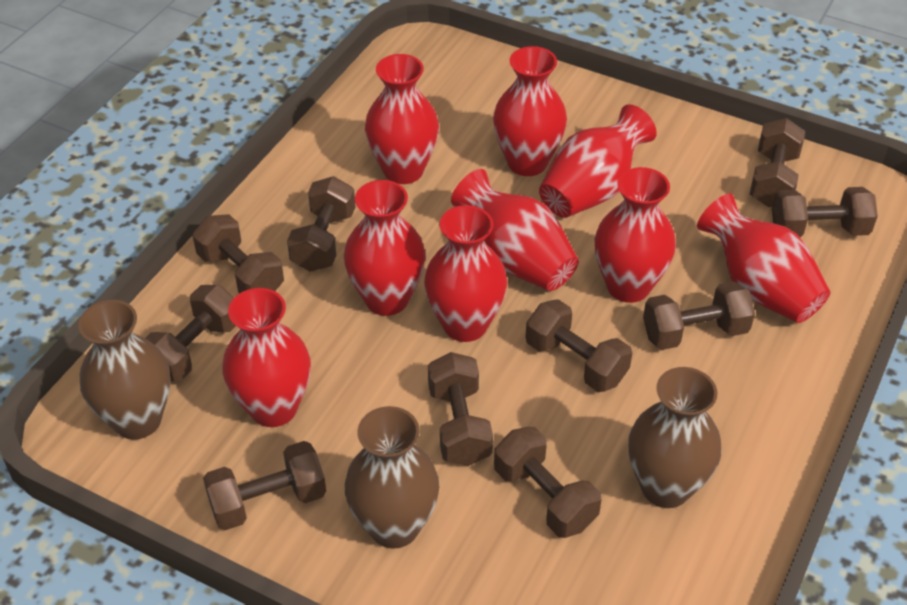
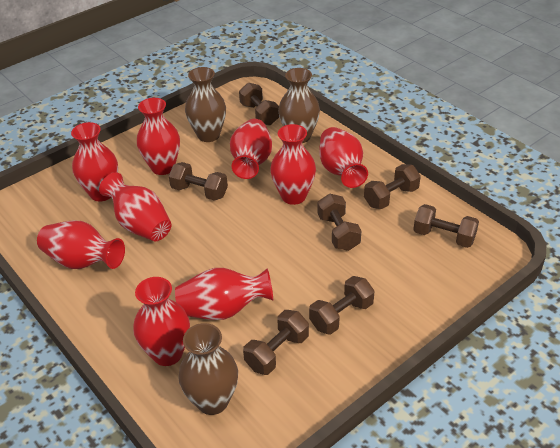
brown dumbbell: [145,285,236,382] [193,214,284,293] [203,441,326,530] [287,176,355,272] [428,352,493,466] [494,427,601,538] [525,299,632,392] [643,282,755,350] [750,118,805,207] [772,187,878,237] = 10 -> [169,162,228,201] [239,83,279,126] [243,310,309,375] [309,276,374,335] [317,194,362,251] [364,164,421,209] [413,204,479,248] = 7

